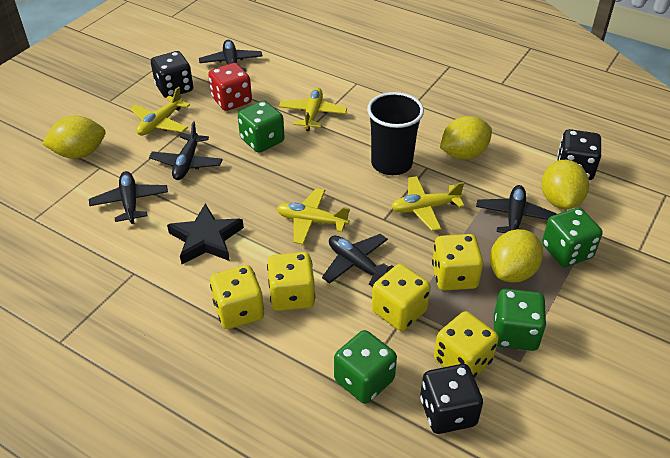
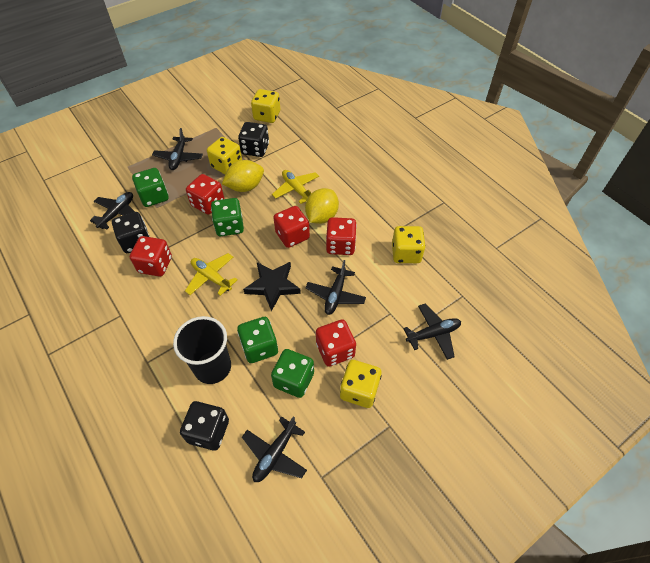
red dice: [208,63,252,111] = 1 -> [130,236,172,277] [186,174,224,215] [273,206,310,248] [316,319,356,367] [326,217,357,255] = 5
yellow dice: [210,265,264,329] [267,252,315,311] [372,264,431,331] [432,234,483,291] [434,311,499,378] = 5 -> [207,137,242,174] [251,89,280,123] [340,360,382,408] [392,226,426,263] = 4
yellow lemon: [42,116,105,159] [440,116,492,159] [490,229,543,283] [542,160,589,209] = 4 -> [222,160,264,192] [305,188,339,224] = 2
yellow plane: [130,87,190,135] [277,188,350,245] [279,88,347,131] [391,176,464,231] = 4 -> [185,253,238,296] [272,170,319,204] = 2

